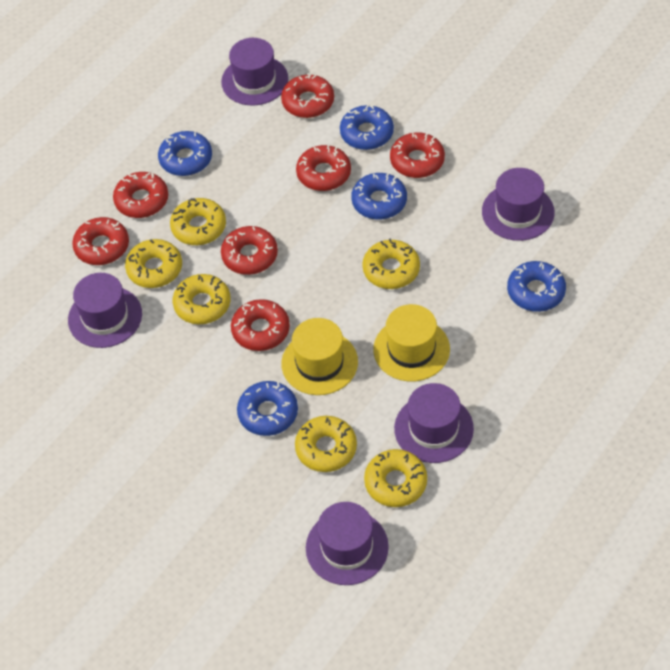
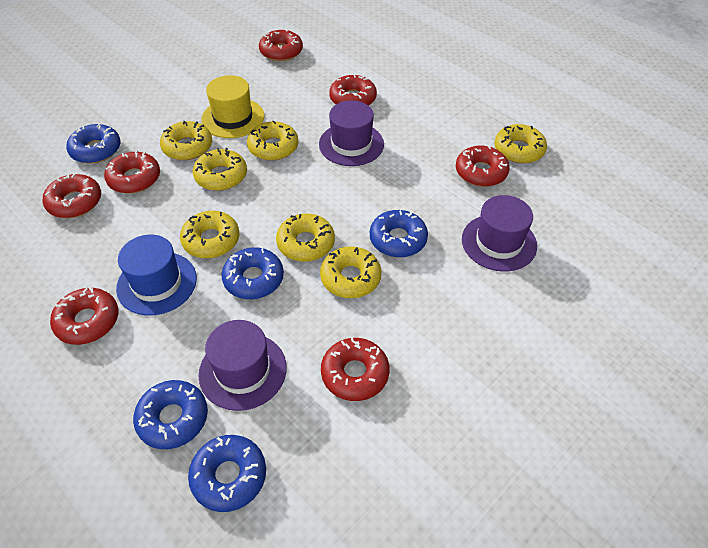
blue hat: none = 0 -> [116,235,197,316] = 1
purple hat: [68,273,142,348] [221,38,288,106] [306,502,389,585] [394,383,474,463] [482,168,555,241] = 5 -> [199,320,287,411] [319,100,384,166] [462,195,537,272] = 3
yellow donut: [125,239,182,288] [170,198,226,245] [173,274,231,324] [295,416,357,472] [362,238,420,289] [364,449,427,507] = 6 -> [160,121,212,160] [180,211,239,258] [193,148,247,191] [247,120,298,161] [276,214,335,262] [320,246,381,298] [494,124,547,164] = 7
yellow hat: [281,318,358,395] [373,304,450,382] = 2 -> [201,75,264,138] = 1

